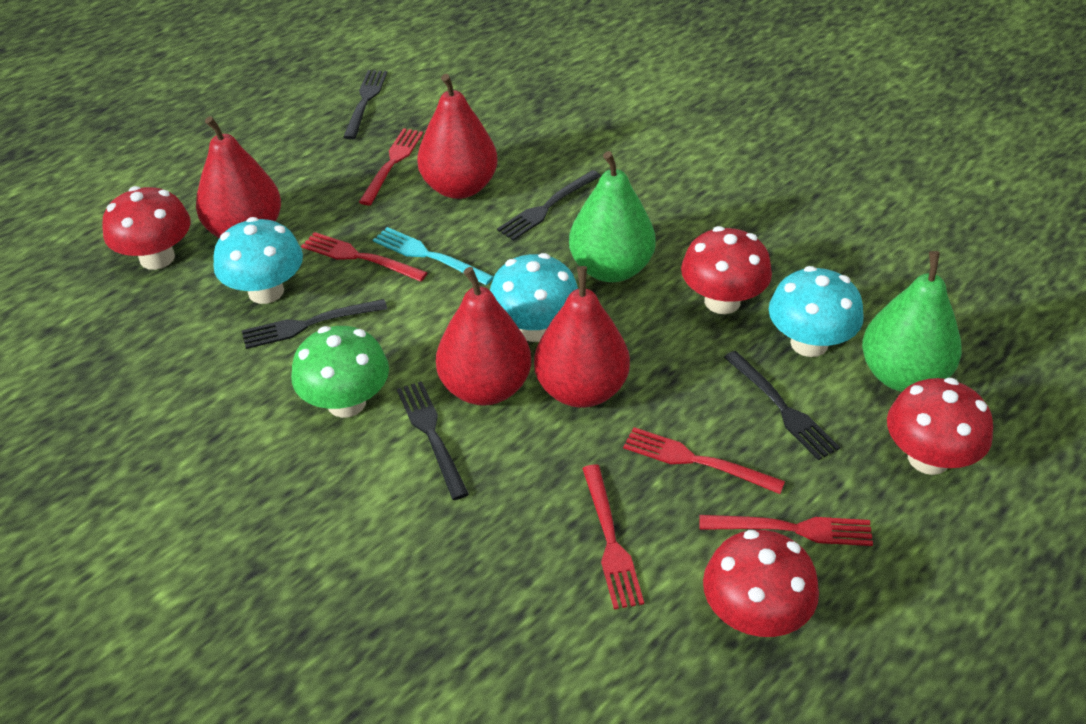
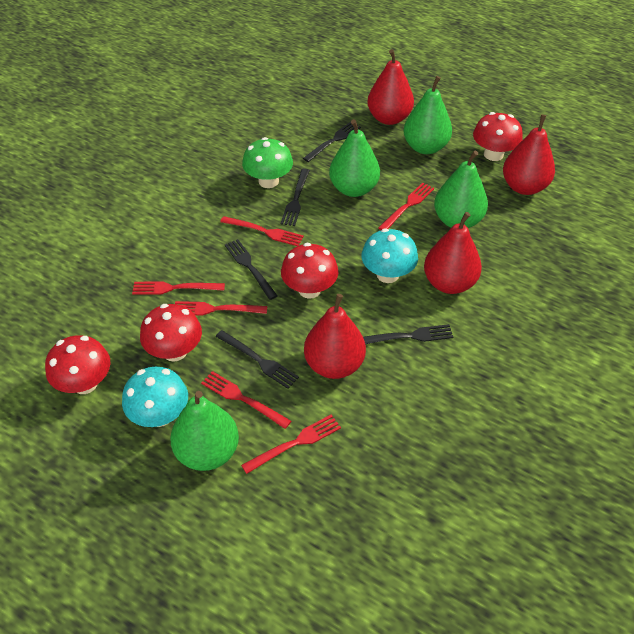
green pear: [569,151,656,282] [862,251,962,392] = 2 -> [170,391,239,471] [329,119,380,197] [403,76,452,154] [434,151,488,228] = 4
red fork: [301,232,428,282] [359,128,423,205] [582,465,644,609] [623,427,785,494] [699,515,873,546] = 5 -> [132,281,225,295] [175,301,267,316] [201,371,291,429] [220,216,304,246] [241,414,341,474] [378,183,434,230] = 6
turquoise fork: [373,227,494,285] = 1 -> none = 0
turquoise mushroom: [213,217,303,304] [490,253,578,342] [769,266,864,357] = 3 -> [122,367,188,427] [361,228,418,283] = 2

